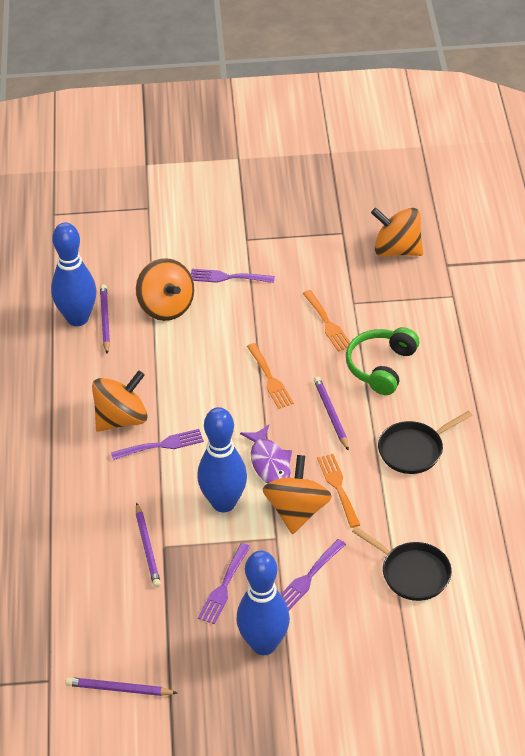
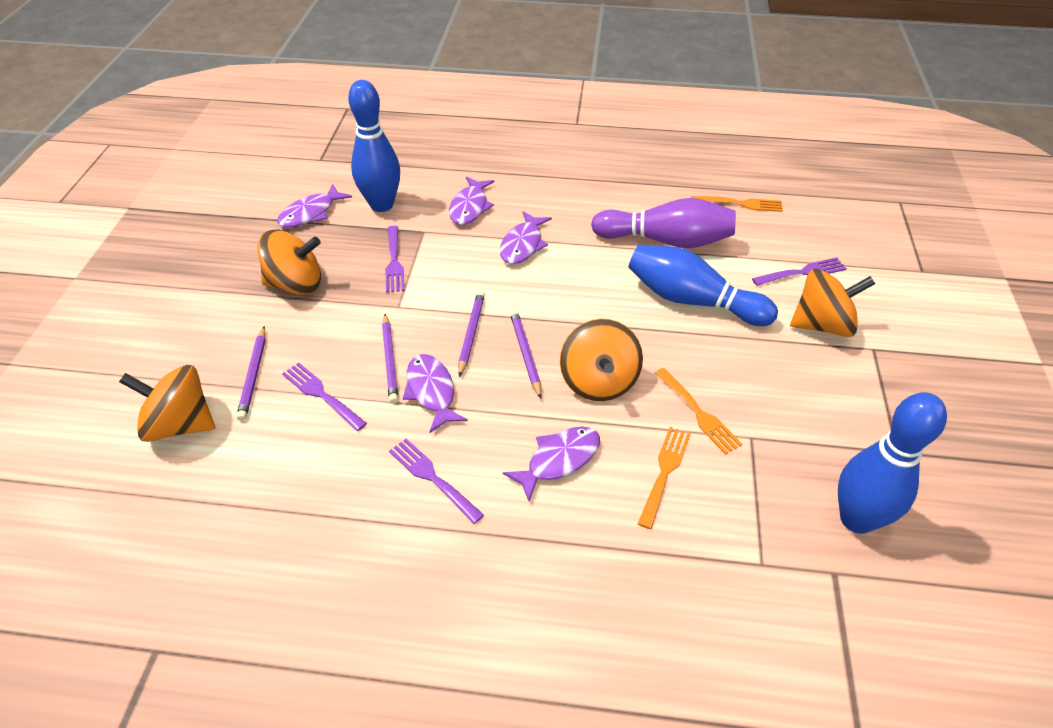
black pan: [352,527,452,601] [378,411,473,474] = 2 -> none = 0
green headphones: [346,327,420,395] = 1 -> none = 0
purple bowling pin: none = 0 -> [591,198,736,248] = 1
purple fish: [240,425,292,484] = 1 -> [277,184,352,228] [403,354,468,433] [449,176,494,225] [500,211,552,264] [503,426,600,501] = 5

